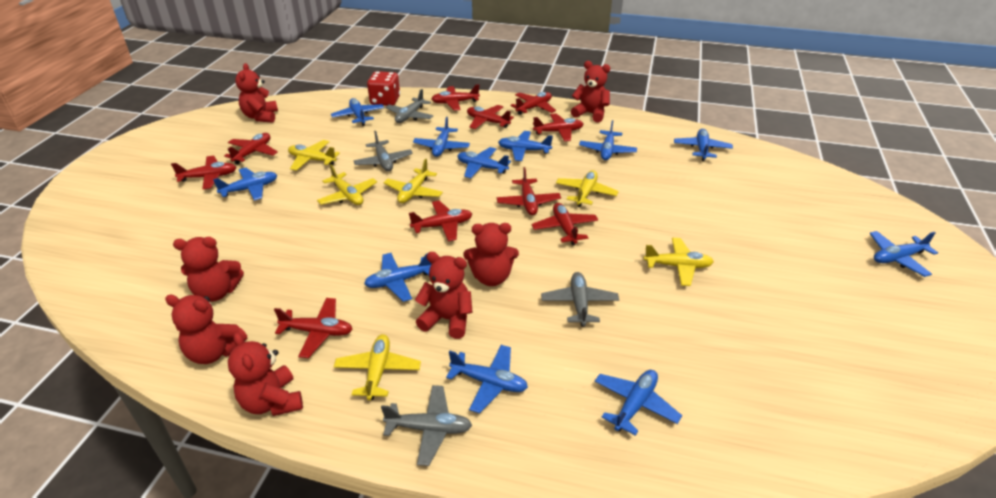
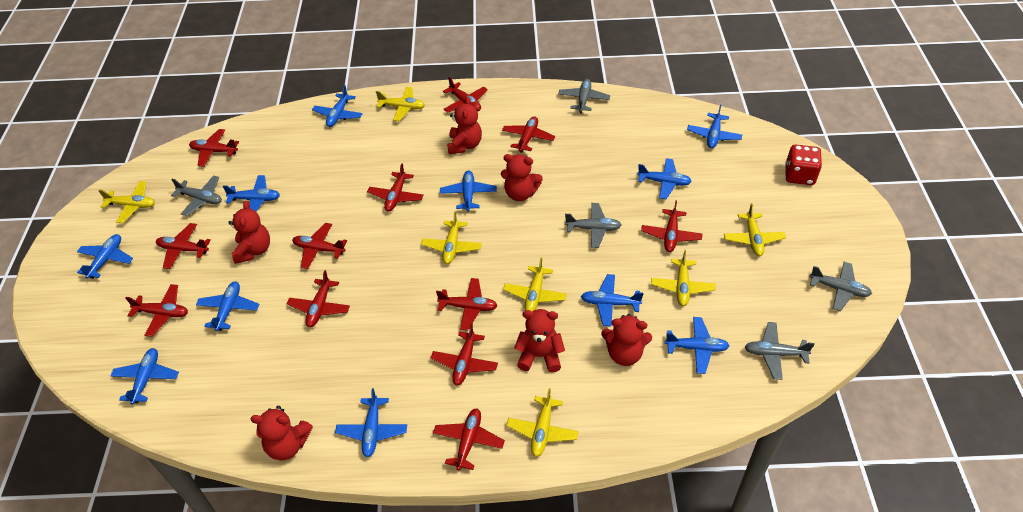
grey plane: [354,131,413,171] [381,385,472,466] [385,89,434,123] [541,272,619,327] = 4 -> [171,175,222,216] [558,79,610,113] [565,203,621,248] [745,322,815,380] [809,262,872,311] = 5
red plane: [171,156,237,189] [224,133,278,164] [274,298,352,358] [409,201,472,241] [432,84,480,111] [467,105,514,129] [497,167,561,215] [511,92,556,115] [531,203,598,246] [533,113,583,141] = 10 -> [125,284,188,337] [156,223,211,269] [189,129,239,167] [287,270,350,327] [292,223,347,269] [367,163,424,212] [431,323,498,385] [433,409,505,470] [436,278,498,331] [443,77,488,113] [502,116,555,153] [641,200,702,252] = 12
red teddy bear: [165,295,247,364] [173,237,244,302] [228,332,303,416] [235,63,278,123] [415,252,473,339] [463,223,519,286] [571,61,610,123] = 7 -> [228,200,270,264] [250,406,313,460] [447,96,482,154] [501,154,543,201] [514,309,565,373] [601,314,652,366] = 6
yellow plane: [288,140,340,171] [317,164,377,205] [334,334,421,400] [383,159,443,203] [556,170,619,207] [644,238,714,286] = 6 -> [98,181,155,223] [376,87,425,121] [421,211,482,264] [503,258,567,311] [506,388,579,457] [651,250,716,306] [724,203,786,256] = 7

